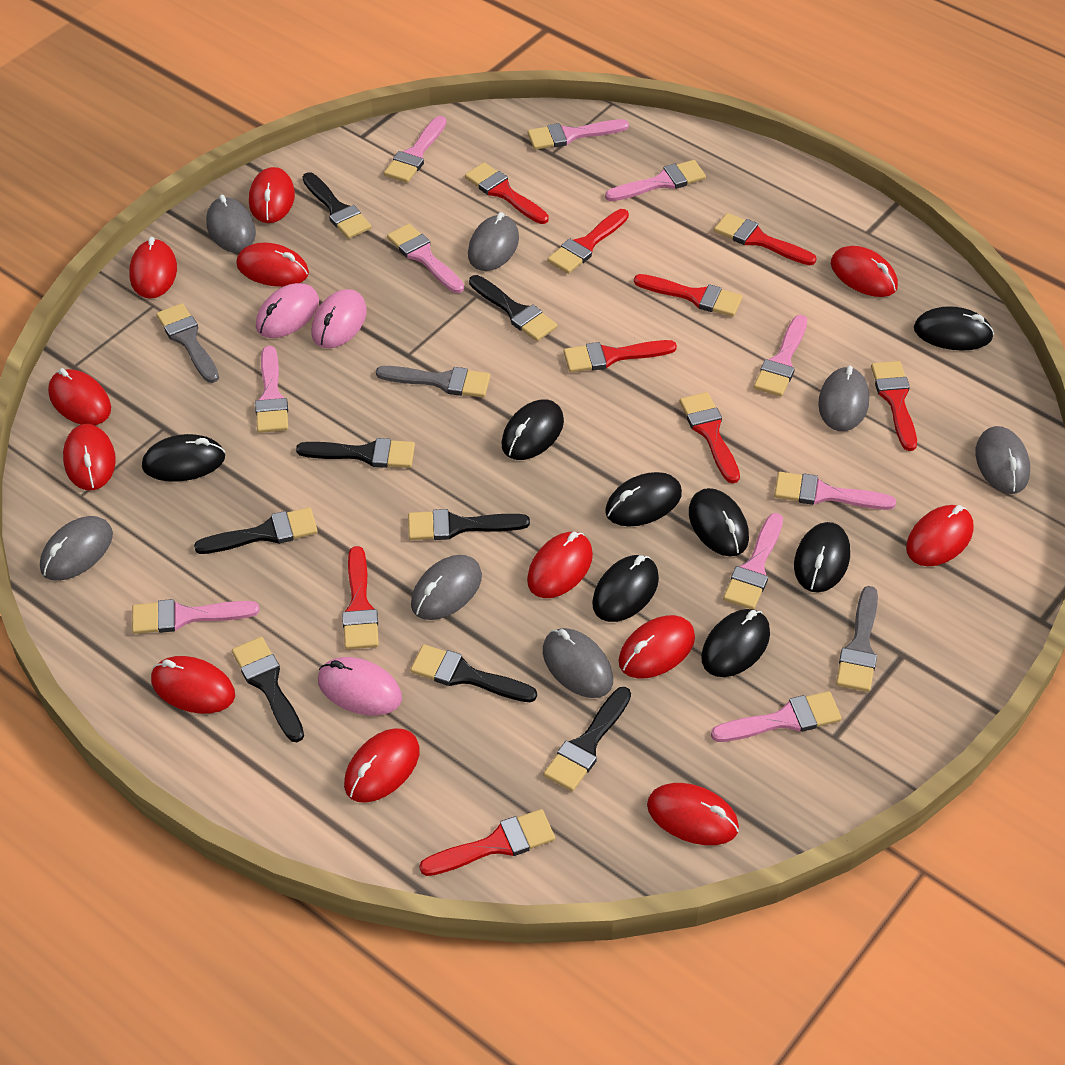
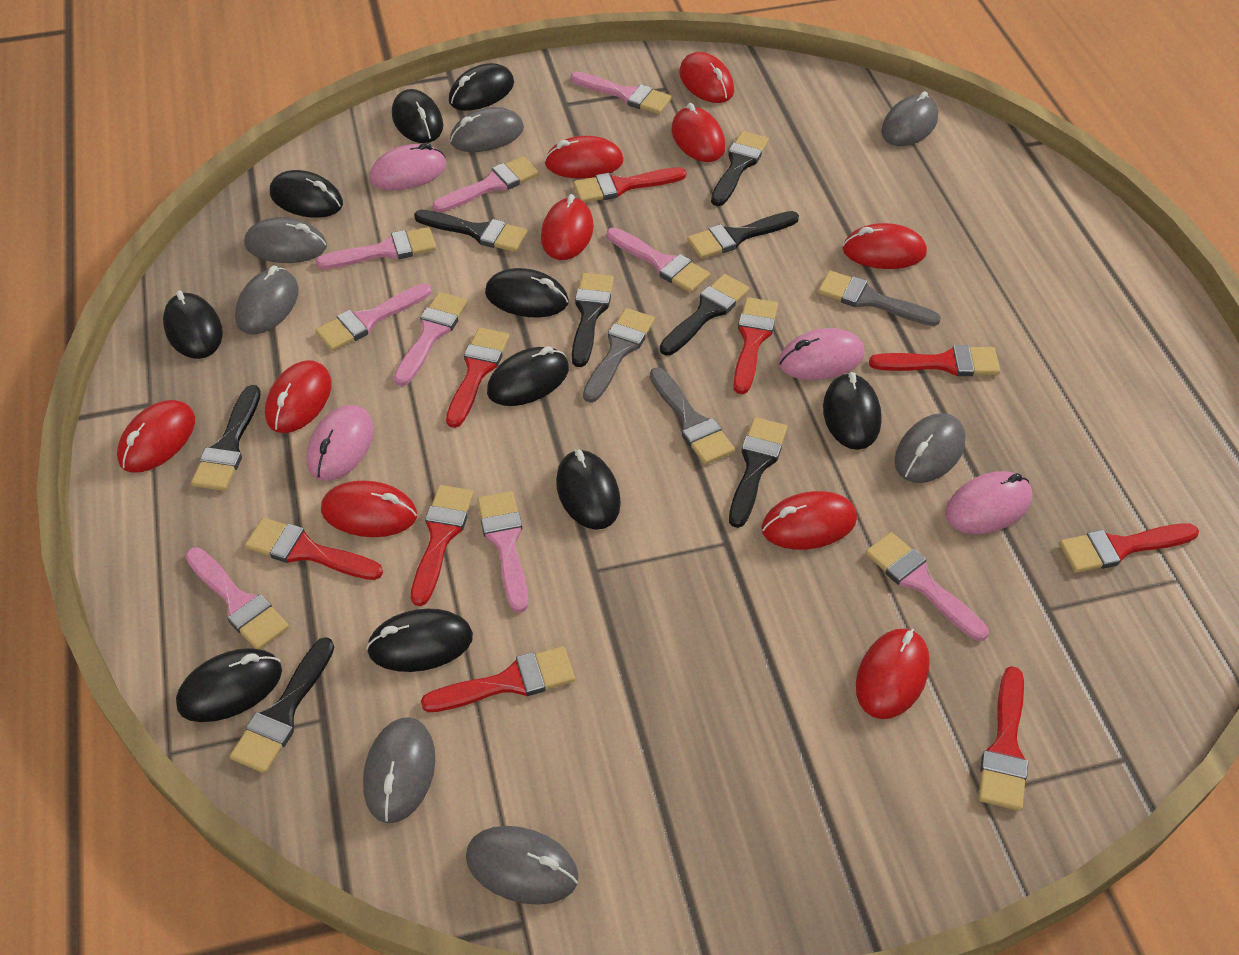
black mouse: [142,434,225,482] [501,399,564,460] [592,555,659,622] [605,472,682,526] [689,488,749,556] [701,609,770,677] [794,522,850,593] [914,306,994,351] = 8 -> [163,290,223,359] [176,648,282,722] [270,170,343,218] [366,609,473,672] [392,89,443,143] [449,63,514,111] [485,268,569,317] [487,346,569,406] [556,450,621,530] [823,372,882,450] = 10
pink brush: [132,599,260,634] [255,346,288,433] [384,116,447,183] [387,224,464,293] [528,119,629,150] [605,160,706,201] [711,691,842,742] [723,513,783,609] [754,315,807,397] [774,472,896,510] = 10 -> [185,547,289,650] [315,227,436,269] [315,283,431,351] [394,292,468,386] [432,156,539,213] [477,491,528,613] [571,72,672,114] [607,227,710,293] [865,532,989,641] = 9
pink mouse: [256,283,319,338] [311,289,367,348] [318,657,402,716] = 3 -> [306,405,374,481] [370,143,446,190] [778,328,865,380] [945,471,1032,534] = 4
red mouse: [48,368,111,425] [63,424,116,490] [129,237,177,299] [151,656,235,714] [236,243,309,287] [249,167,295,223] [344,728,420,803] [527,532,593,598] [618,615,695,678] [647,783,739,845] [831,246,898,297] [906,505,974,566] = 12 -> [117,400,195,473] [265,360,332,433] [321,480,417,537] [541,194,594,260] [544,136,624,178] [672,103,725,162] [679,52,734,103] [761,491,857,550] [842,223,927,269] [856,629,930,719] = 10

